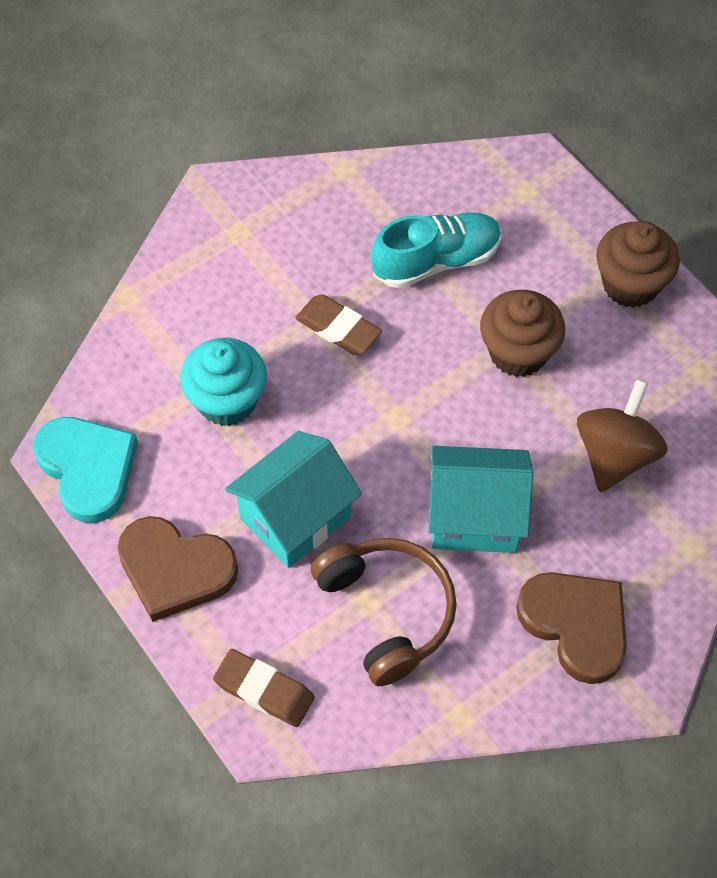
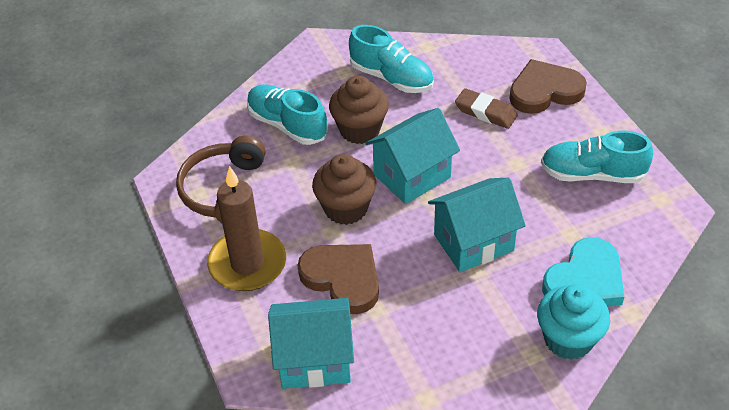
brown candle: none = 0 -> [207,166,286,291] = 1
brown eraser: [213,649,315,727] [295,294,382,355] = 2 -> [455,88,518,129] = 1
brown spinning top: [577,379,668,492] = 1 -> none = 0
turquoise house: [225,431,362,568] [428,446,533,553] = 2 -> [268,298,354,389] [366,108,460,204] [428,178,526,272] = 3
turquoise shoe: [371,212,501,288] = 1 -> [247,84,328,145] [349,25,434,93] [541,131,653,183] = 3

